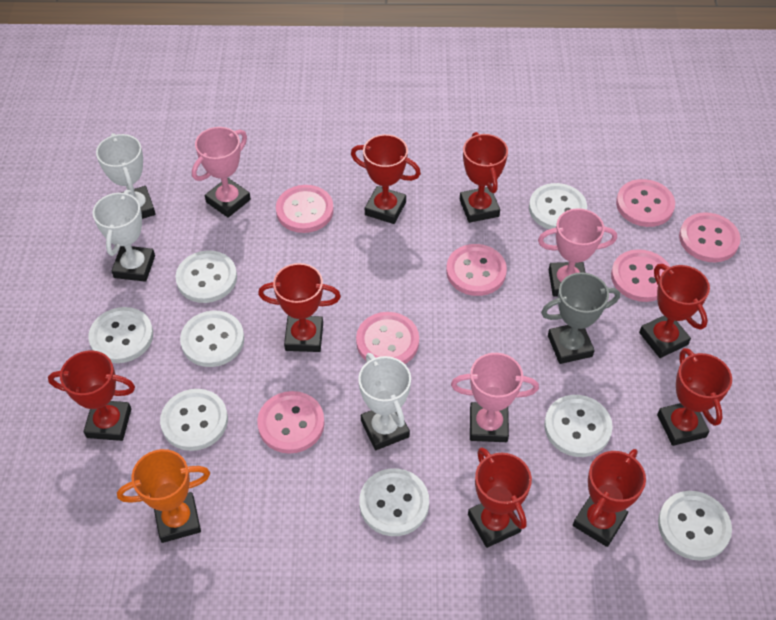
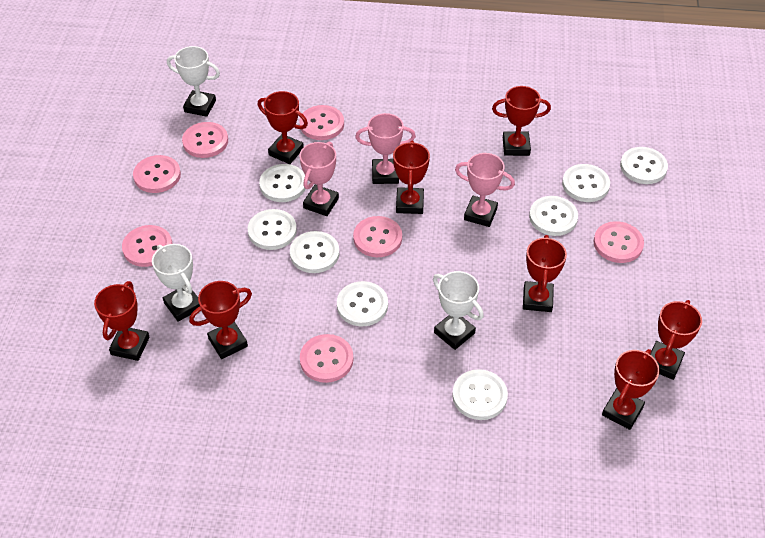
grey trophy: [541,272,620,364] = 1 -> none = 0
orange trophy: [117,449,210,543] = 1 -> none = 0

